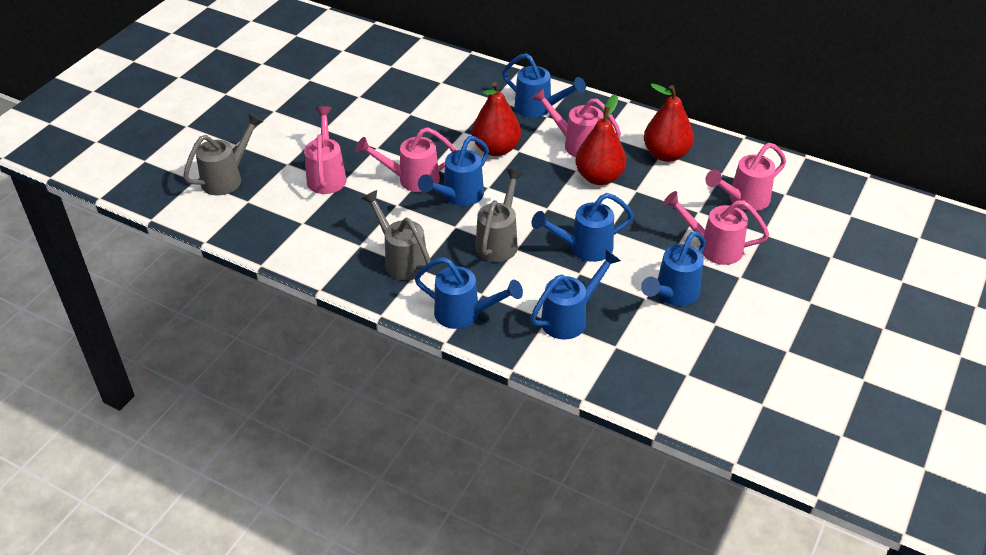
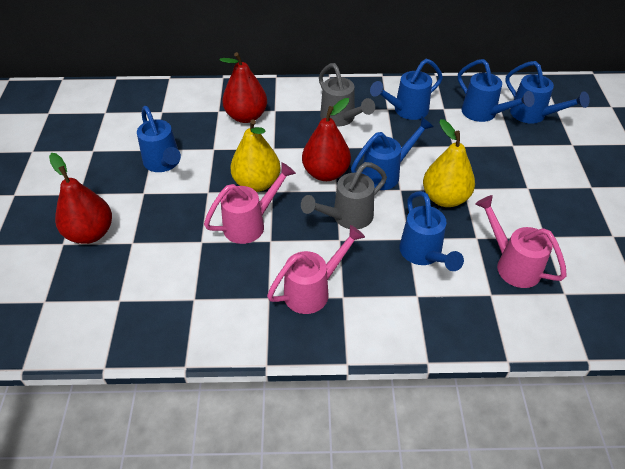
grey watering can: [183,113,263,195] [361,190,431,280] [476,169,524,262] = 3 -> [301,162,387,229] [319,63,375,126] = 2
pink watering can: [304,106,347,194] [356,127,456,192] [532,88,621,157] [663,191,769,265] [705,143,786,211] = 5 -> [204,162,296,244] [267,225,365,314] [475,195,567,288] = 3
yellow pear: none = 0 -> [230,120,281,192] [423,119,475,207] = 2

